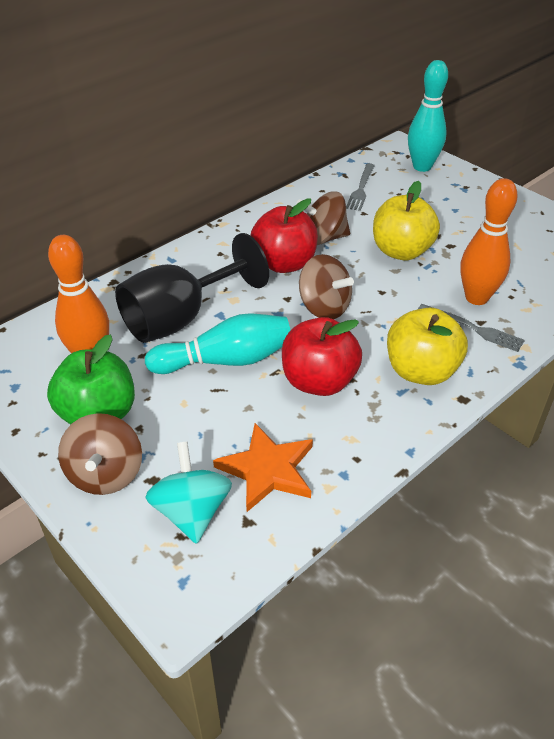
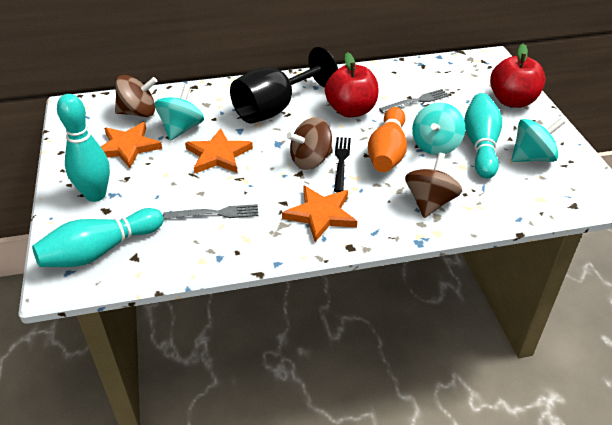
black fork: none = 0 -> [334,137,351,192] = 1
green apple: [47,334,135,424] = 1 -> none = 0
orange bowling pin: [48,235,109,353] [461,178,518,305] = 2 -> [368,107,407,172] = 1
orange star: [213,423,313,512] = 1 -> [100,122,162,168] [185,128,253,173] [282,186,357,242] = 3
turquoise bowling pin: [145,313,290,374] [408,60,448,172] = 2 -> [32,208,163,267] [57,94,110,202] [464,93,502,179] = 3
turquoise spinning top: [145,441,232,544] = 1 -> [155,84,204,141] [412,102,465,155] [512,118,565,162] = 3
yellow apple: [373,181,440,260] [387,308,468,385] = 2 -> none = 0

